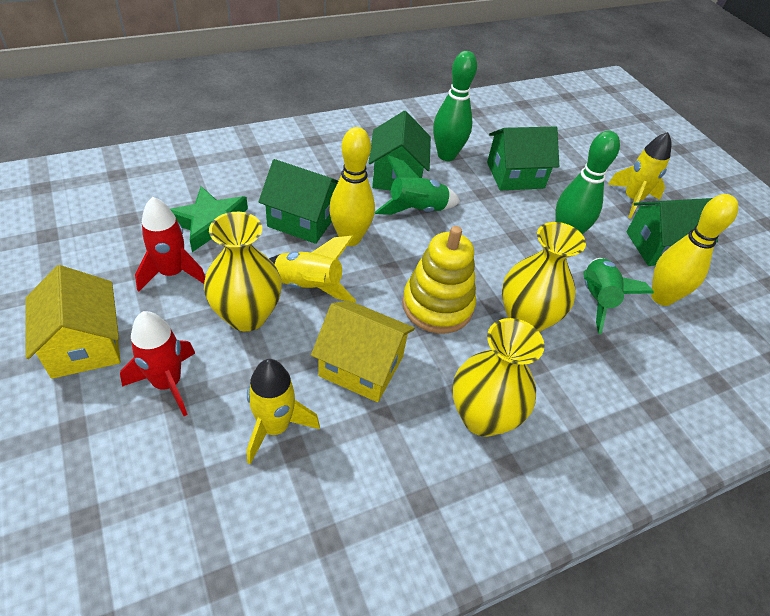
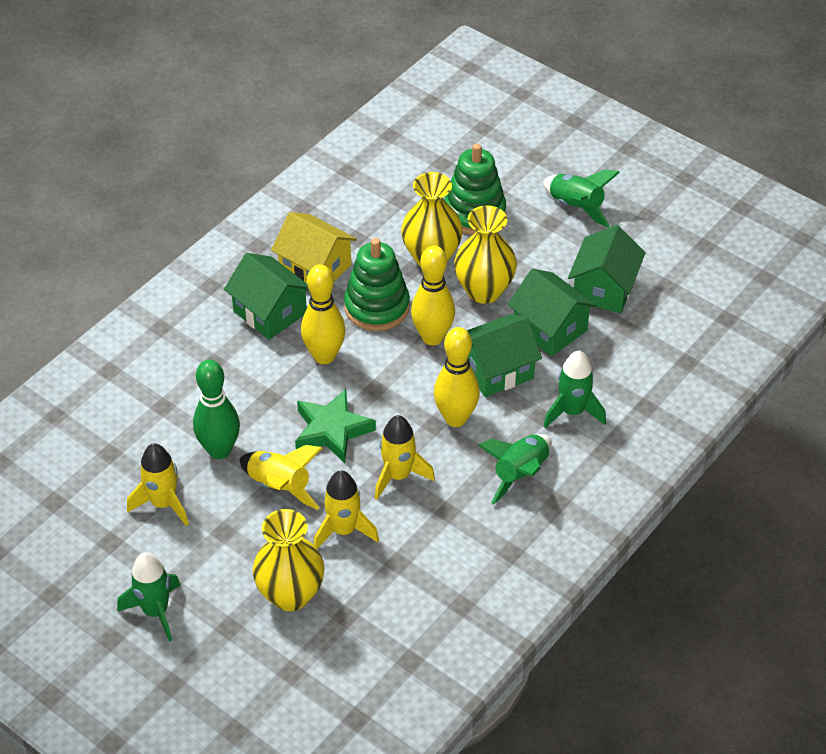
green bowling pin: [433,51,477,161] [555,131,620,234] = 2 -> [193,360,240,459] = 1
green rocket: [375,155,460,215] [583,258,654,335] = 2 -> [117,552,181,642] [478,434,552,505] [543,169,620,228] [543,351,606,428] = 4
green stacking toy: none = 0 -> [344,238,410,331] [444,143,506,234] = 2
red rocket: [120,311,195,416] [135,197,205,292] = 2 -> none = 0
yellow bowling pin: [329,127,375,246] [651,194,738,306] = 2 -> [301,264,345,364] [411,246,455,345] [434,327,480,427] = 3
yellow house: [25,265,121,379] [311,300,415,402] = 2 -> [271,212,357,283] = 1
yellow rocket: [247,359,320,464] [269,236,356,303] [608,132,671,219] = 3 -> [127,443,189,526] [240,445,322,510] [314,470,379,549] [375,415,435,500] = 4
yellow stacking toy: [402,226,476,333] = 1 -> none = 0

